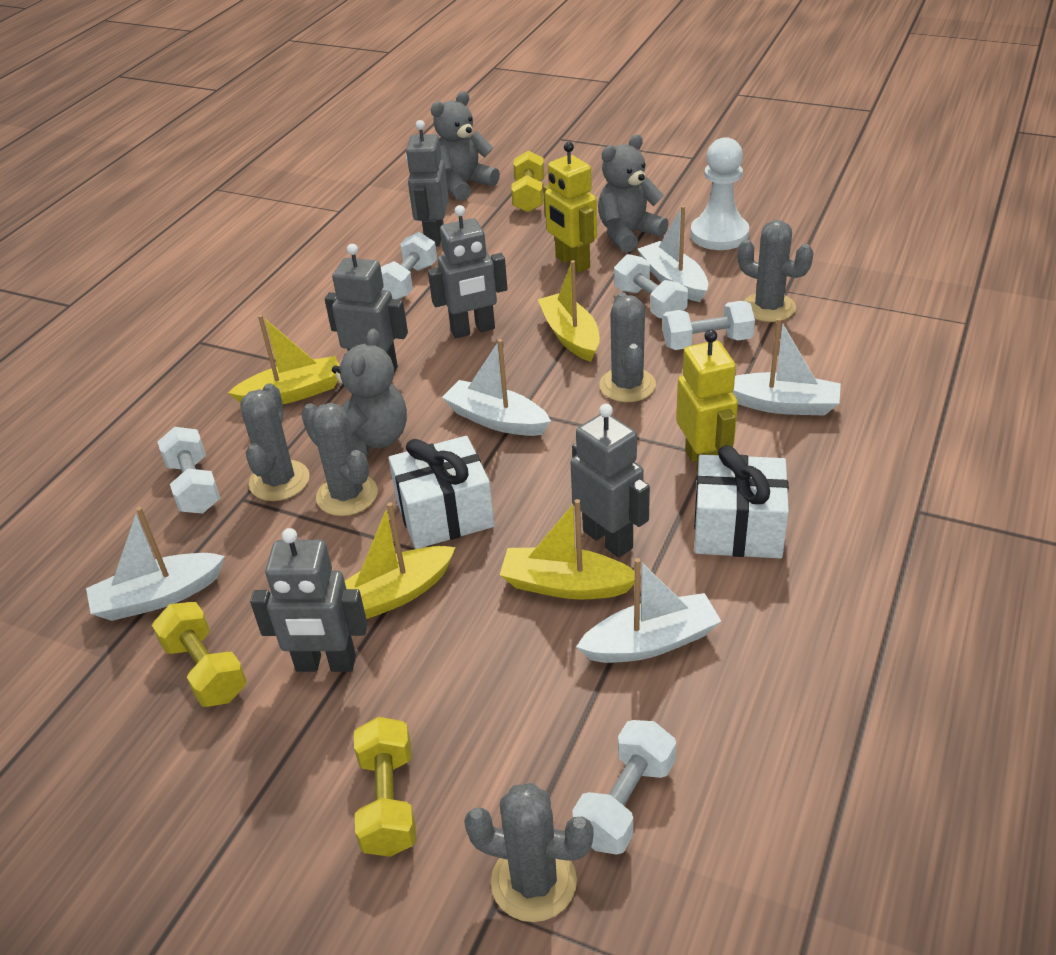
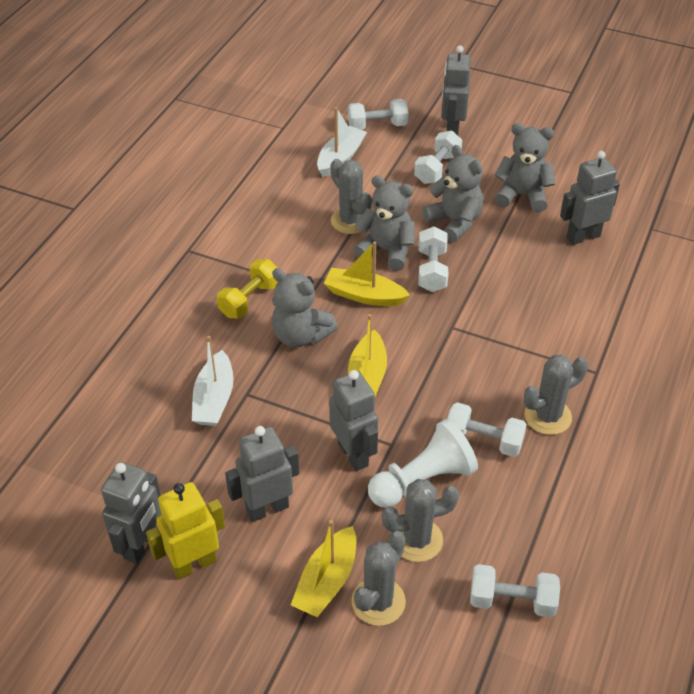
grey cactus: [240,383,310,501] [301,403,378,516] [464,783,594,922] [599,292,656,402] [738,220,813,322] = 5 -> [330,159,372,234] [352,531,406,626] [382,479,459,562] [524,355,588,435] = 4
grey teddy bear: [332,329,407,455] [431,91,500,201] [598,134,669,253] = 3 -> [272,268,338,347] [353,175,415,271] [422,145,483,242] [494,123,555,212] = 4
white boat: [86,507,225,621] [442,339,551,436] [576,558,721,663] [638,206,708,302] [732,318,841,416] = 5 -> [192,336,234,426] [317,107,367,177] = 2
white gift: [388,436,495,549] [694,445,789,559] = 2 -> none = 0
yellow boat: [228,315,339,404] [345,502,456,619] [500,499,641,599] [538,260,600,362] = 4 -> [291,520,356,617] [324,241,410,306] [348,314,387,396] = 3
yellow dumbbell: [152,602,247,707] [354,717,416,857] [511,150,544,213] = 3 -> [217,259,278,318] = 1
yellow robot: [543,142,597,273] [676,329,738,472] = 2 -> [146,482,225,580] = 1

